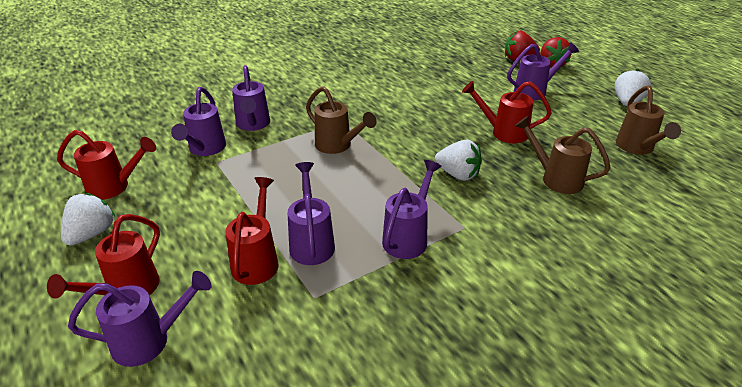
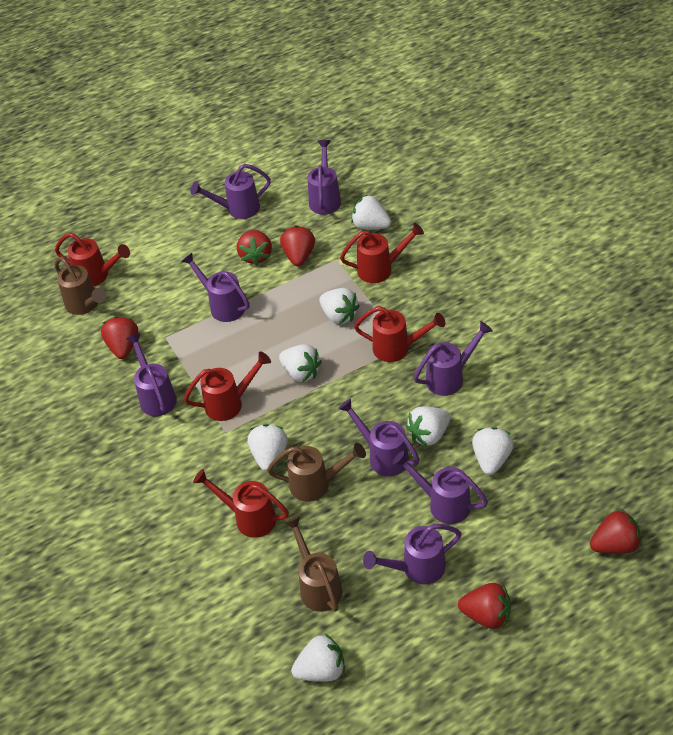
purple watering can: [68,271,212,367] [171,87,226,156] [232,65,270,131] [288,162,335,265] [382,160,442,259] [507,42,579,100] = 6 -> [126,333,177,416] [181,253,249,322] [190,164,271,219] [308,140,341,215] [338,398,420,476] [363,524,462,585] [393,451,488,524] [414,321,493,396] = 8
red strawberry: [505,31,540,61] [540,37,572,68] = 2 -> [101,316,138,359] [237,230,272,266] [280,225,315,266] [458,583,511,629] [590,509,642,554] = 5
red watering can: [47,214,160,299] [57,130,156,200] [225,177,279,285] [462,81,552,143] = 4 -> [55,233,130,286] [184,351,271,421] [193,469,289,538] [340,223,424,283] [354,306,445,362] = 5
white strawberry: [61,193,116,246] [435,140,482,181] [615,69,651,106] = 3 -> [248,424,288,471] [279,344,322,382] [291,634,345,682] [319,288,360,324] [351,195,391,229] [406,406,451,447] [472,427,514,475] = 7

